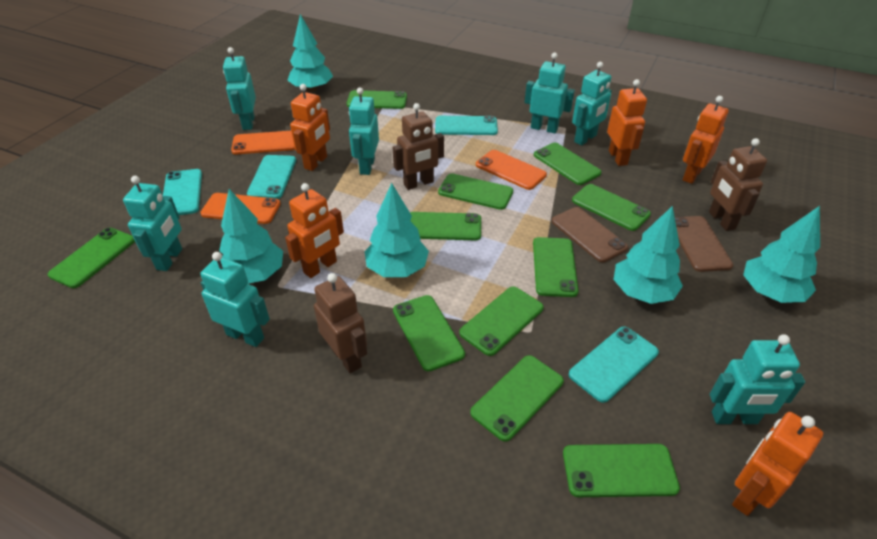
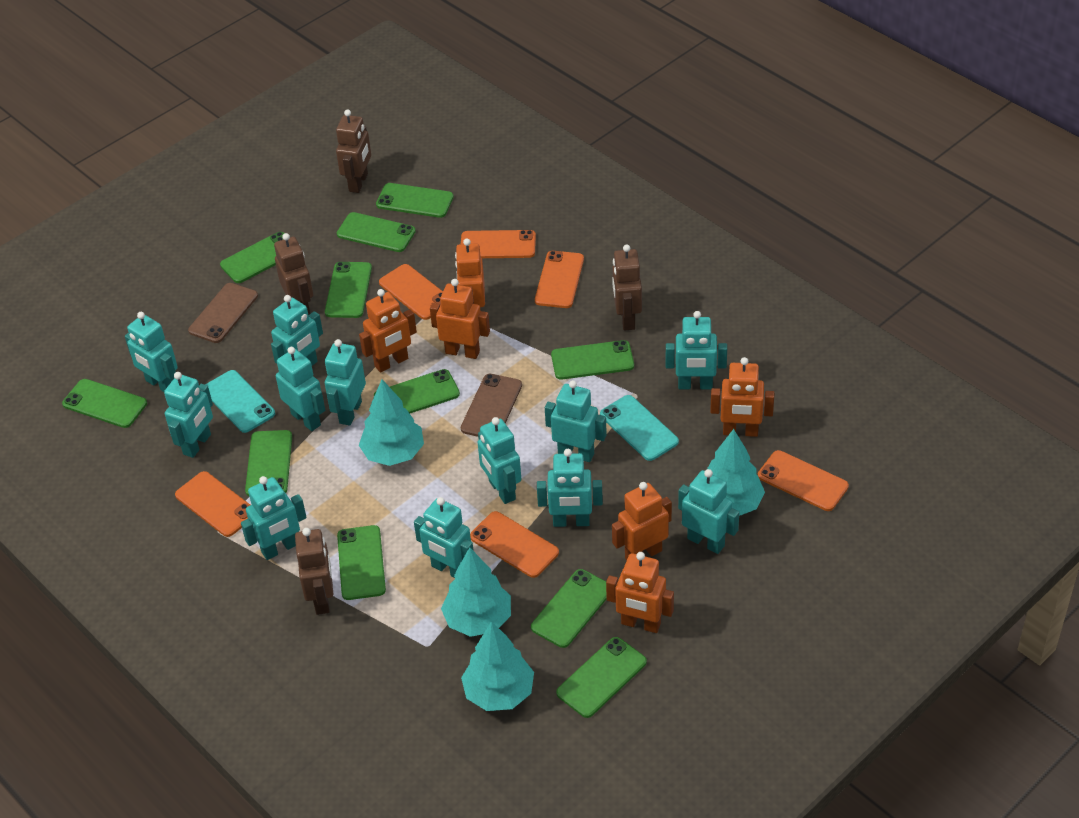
brown robot: [314,273,367,373] [392,103,444,190] [709,138,767,231] = 3 -> [274,233,313,315] [295,528,333,615] [336,110,371,193] [612,244,642,331] = 4
orange phone: [200,193,281,224] [231,131,295,154] [476,150,547,190] = 3 -> [175,471,250,537] [379,264,443,320] [461,230,536,258] [470,511,559,578] [535,251,584,308] [758,450,849,511] = 6
orange robot: [285,183,344,278] [290,84,330,171] [607,79,647,166] [683,96,729,184] [732,412,823,516] = 5 -> [359,289,417,373] [430,279,490,359] [455,239,485,307] [606,552,674,633] [612,482,672,560] [710,357,774,437] = 6
turquoise phone: [163,169,202,215] [247,155,296,199] [435,116,498,135] [569,326,659,403] = 4 -> [205,370,275,433] [600,395,679,461] = 2
turquoise robot: [123,176,182,271] [200,252,270,347] [223,47,256,130] [349,88,379,175] [525,52,575,133] [572,62,612,145] [710,334,805,424] = 7 -> [125,312,178,392] [164,372,213,458] [241,476,307,560] [271,295,323,366] [276,347,325,431] [325,339,366,426] [414,497,474,578] [477,417,521,504] [537,449,603,527] [545,380,607,462] [666,311,727,389] [678,469,739,554] = 12
turquoise tree: [219,189,283,284] [287,14,333,92] [364,183,429,277] [613,206,683,304] [743,206,820,303] = 5 -> [359,379,424,466] [441,547,511,637] [461,621,534,711] [707,429,765,516] = 4

